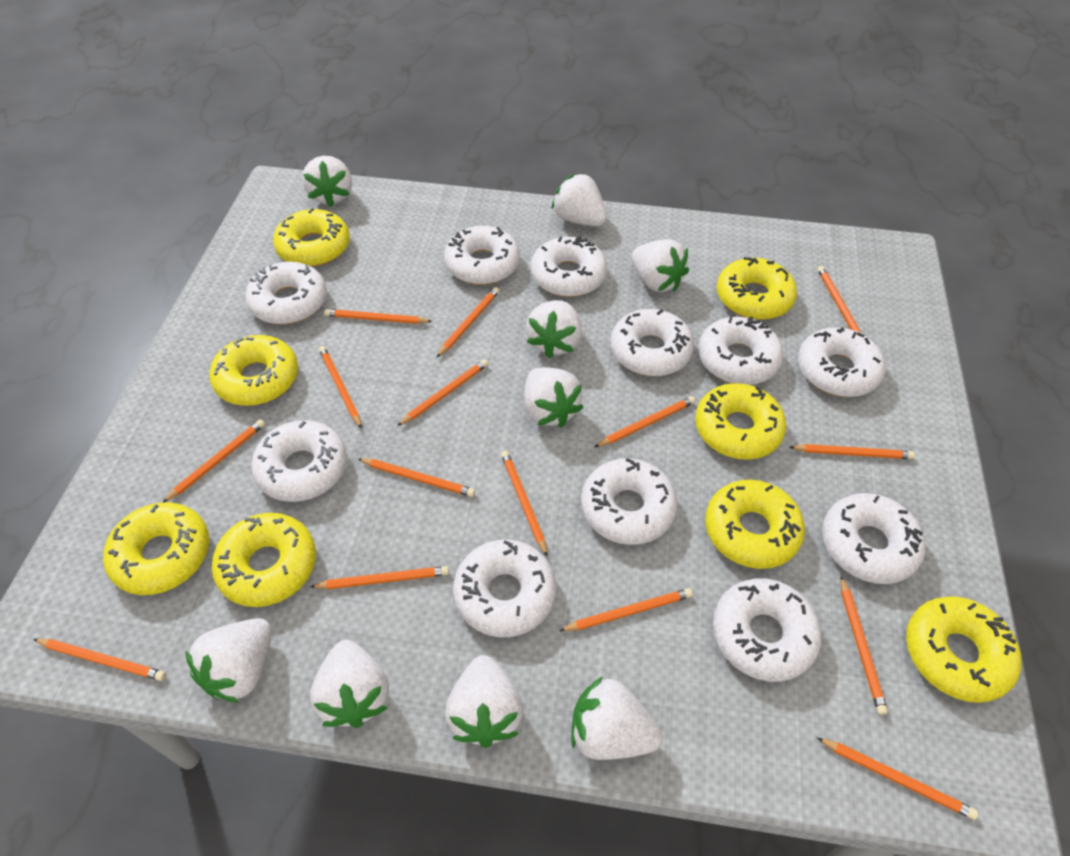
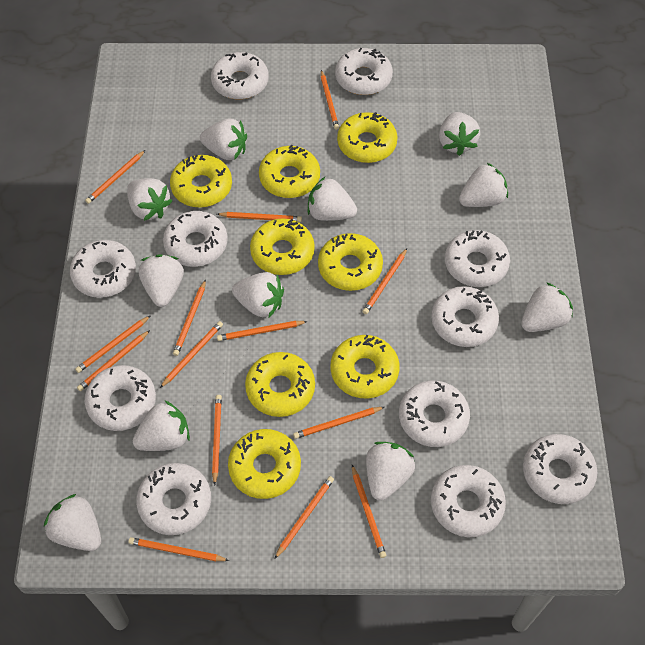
orange pencil: [33,639,166,681] [162,419,265,503] [310,566,449,589] [319,346,362,429] [324,309,432,324] [358,458,475,497] [397,359,488,426] [437,287,499,357] [501,451,548,557] [559,588,693,631] [595,396,695,447] [789,444,915,459] [817,266,861,333] [817,738,978,820] [840,576,888,715] = 15 -> [75,316,150,373] [77,330,150,391] [85,150,145,204] [128,537,229,561] [160,321,223,388] [173,279,206,356] [212,395,222,486] [217,212,302,222] [217,321,308,341] [275,476,334,558] [293,407,384,439] [321,70,339,130] [352,465,386,558] [362,248,407,314] = 14
white strawberry: [185,618,272,703] [302,156,352,207] [310,640,389,728] [445,655,524,748] [524,367,584,428] [526,300,582,358] [551,173,607,226] [571,676,662,760] [632,239,689,292] = 9 -> [44,494,101,551] [127,178,172,221] [133,400,190,451] [139,254,184,307] [200,119,247,160] [232,272,284,317] [308,177,357,221] [366,442,415,501] [439,112,480,156] [459,163,508,207] [521,282,573,332] = 11

